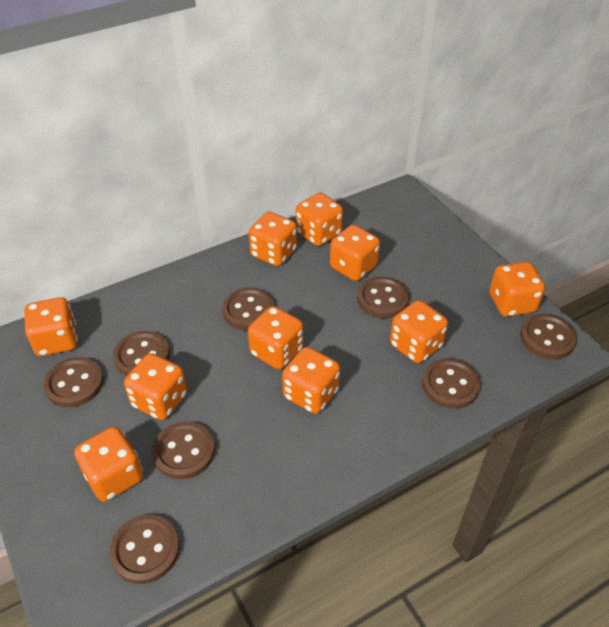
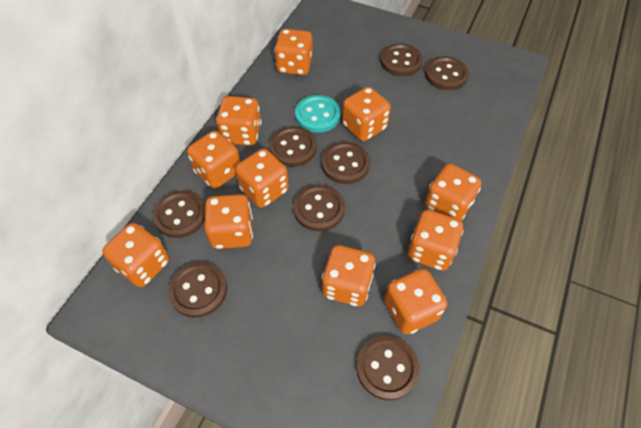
orange dice: [24,297,78,356] [74,427,143,502] [124,353,187,420] [248,306,303,369] [249,212,297,266] [282,347,340,414] [296,193,343,246] [330,225,380,281] [390,300,448,363] [489,262,545,317] = 10 -> [102,223,169,287] [187,131,240,189] [204,194,253,249] [216,96,262,146] [235,149,289,208] [274,29,313,75] [322,245,376,306] [342,87,391,141] [384,269,447,334] [408,210,464,271] [425,164,481,221] = 11
turquoise button: none = 0 -> [295,95,340,133] = 1

